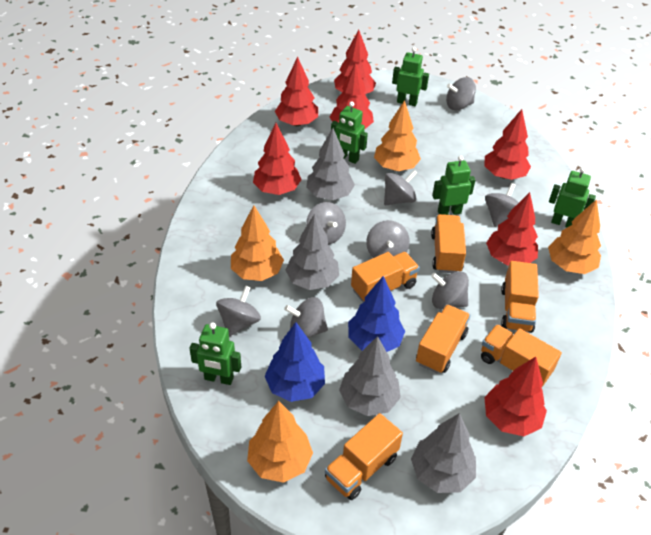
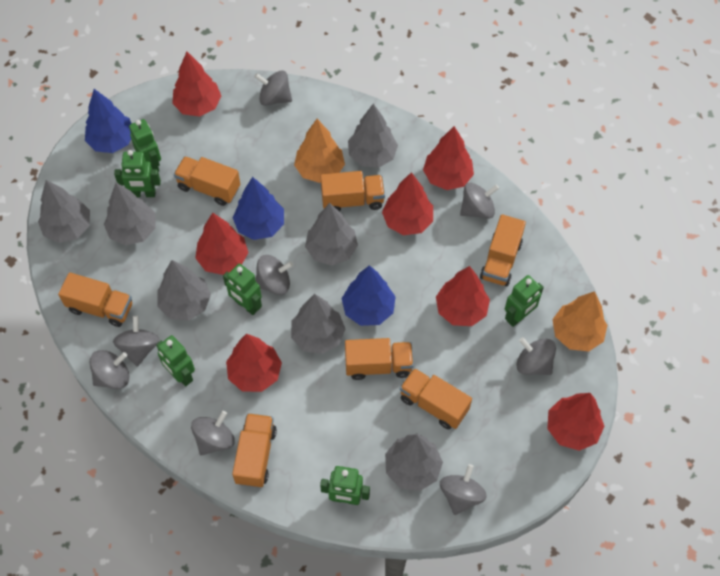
blue tree: [265,322,325,402] [348,276,405,352] = 2 -> [85,89,132,153] [233,177,284,240] [342,265,396,326] = 3
green robot: [189,323,241,385] [331,102,368,164] [392,47,429,106] [432,156,475,215] [549,167,596,227] = 5 -> [114,150,161,197] [129,119,161,172] [156,335,195,386] [223,264,262,315] [320,466,370,505] [505,275,544,327] = 6
grey tree: [285,213,339,290] [306,128,355,200] [339,336,401,416] [411,413,476,493] = 4 -> [38,180,90,243] [104,183,156,246] [158,260,211,321] [291,294,345,354] [305,203,358,266] [348,104,398,168] [385,433,443,491] = 7
orange tree: [231,205,284,281] [247,401,313,483] [374,100,421,171] [548,199,601,274] = 4 -> [294,119,345,183] [552,291,607,351] = 2
orange truck: [325,413,403,500] [351,252,420,303] [416,304,470,373] [431,214,466,273] [481,324,562,387] [501,261,539,333] = 6 -> [58,272,132,327] [174,156,240,206] [232,413,277,488] [321,171,385,212] [345,338,414,380] [400,368,472,429] [480,214,526,286] = 7

